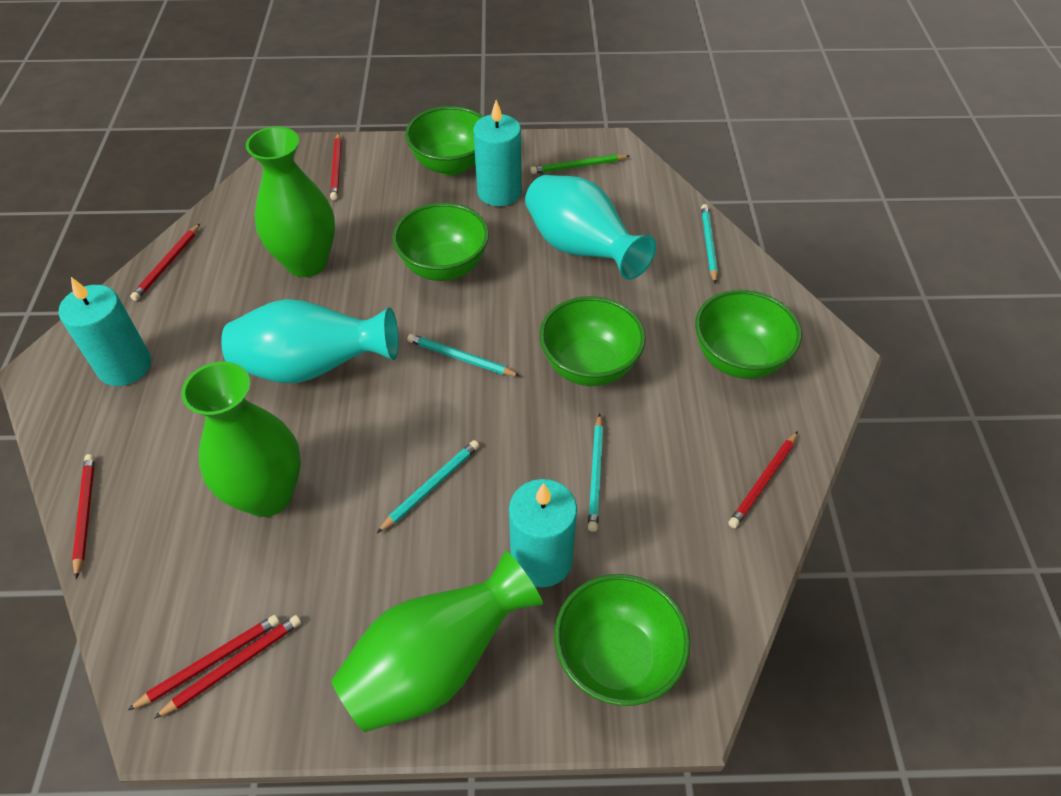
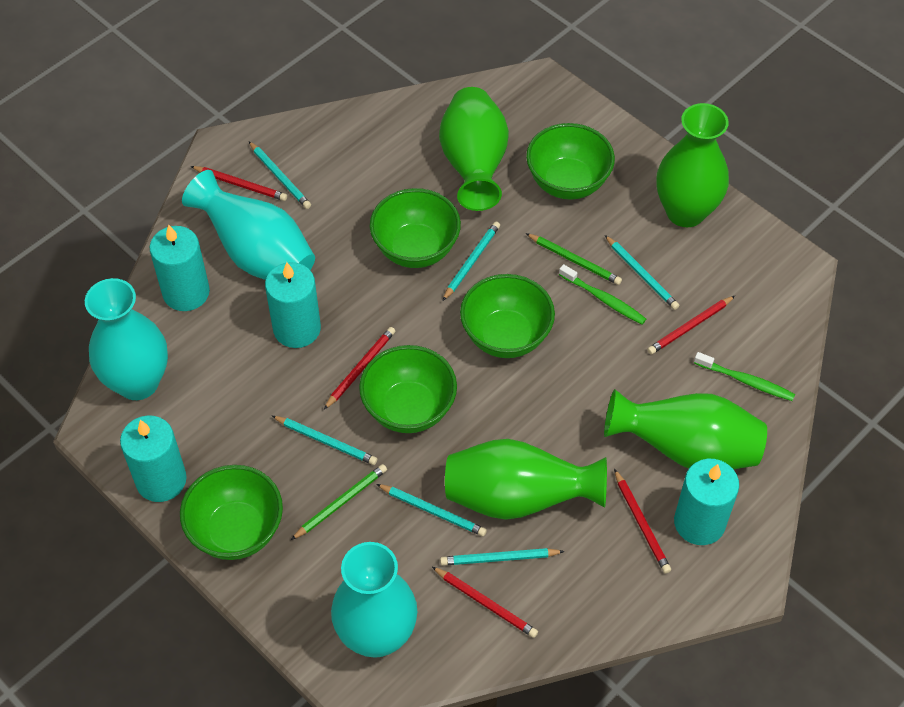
green pencil: [530,154,629,174] = 1 -> [291,464,387,540] [526,233,622,285] = 2
green toothbrush: none = 0 -> [559,264,646,324] [694,352,795,401] = 2
green vase: [181,362,301,517] [246,126,335,277] [331,551,543,732] = 3 -> [439,87,509,211] [445,439,607,520] [604,389,767,470] [656,103,729,227] = 4
red pencil: [72,454,95,579] [127,615,280,711] [130,224,200,301] [154,615,301,719] [330,133,342,200] [728,431,798,528] = 6 -> [191,166,287,201] [324,327,395,409] [432,567,538,638] [614,469,671,573] [647,296,735,354] = 5
turquoise candle: [59,277,151,386] [473,100,522,206] [509,479,577,587] = 3 -> [120,415,187,502] [150,225,210,311] [265,262,321,348] [674,459,739,545] = 4
turquoise pencil: [377,440,479,533] [407,334,520,376] [588,414,603,532] [701,204,718,284] = 4 -> [249,141,311,209] [272,416,377,465] [376,484,487,537] [440,548,565,566] [443,222,500,301] [605,235,679,310] = 6
turquoise vase: [221,299,399,383] [525,175,656,280] = 2 -> [85,278,168,400] [182,170,315,280] [331,542,417,657] = 3

